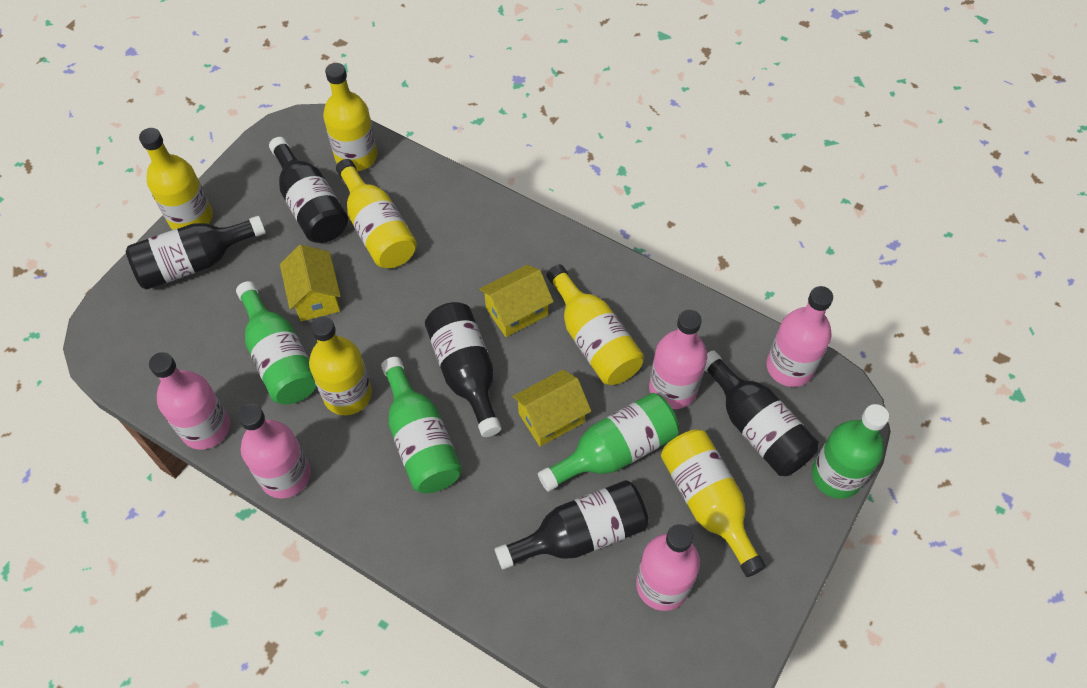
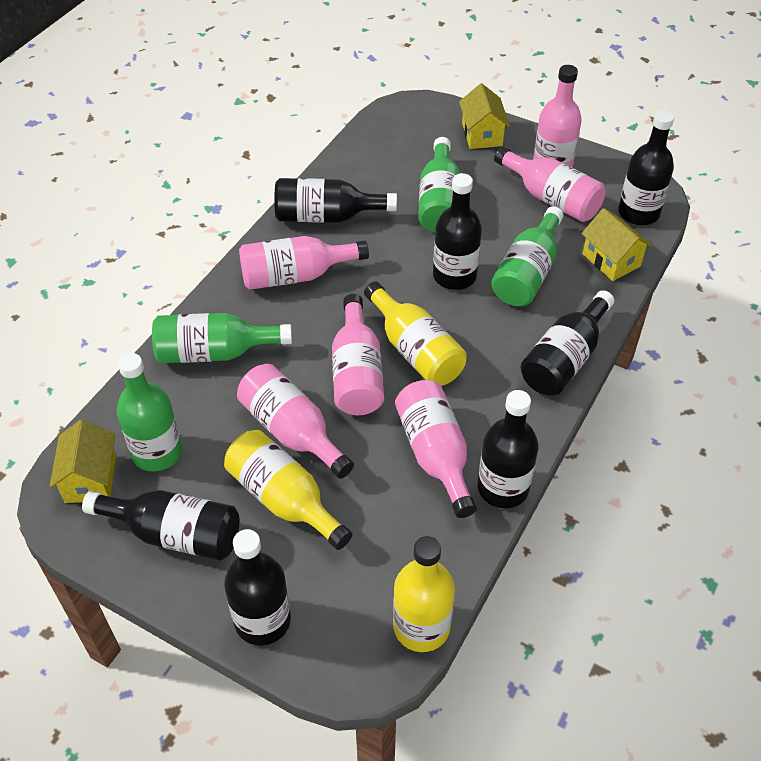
black bottle: [126,216,266,290] [269,137,348,243] [425,302,501,437] [495,480,649,570] [705,350,819,476] = 5 -> [82,490,239,561] [224,529,291,645] [274,178,397,223] [433,173,482,290] [478,390,538,508] [521,290,614,396] [618,110,674,225] = 7
pink bottle: [149,352,230,450] [238,404,310,499] [636,524,700,611] [649,309,707,409] [766,286,833,387] = 5 -> [237,364,354,479] [239,236,369,290] [332,294,384,415] [395,380,477,518] [494,147,606,222] [533,65,582,168] = 6
yellow bottle: [139,128,213,230] [309,316,372,415] [323,63,377,171] [336,159,417,268] [547,264,644,385] [661,429,766,577] = 6 -> [224,430,352,550] [364,281,467,386] [393,536,455,652] = 3

